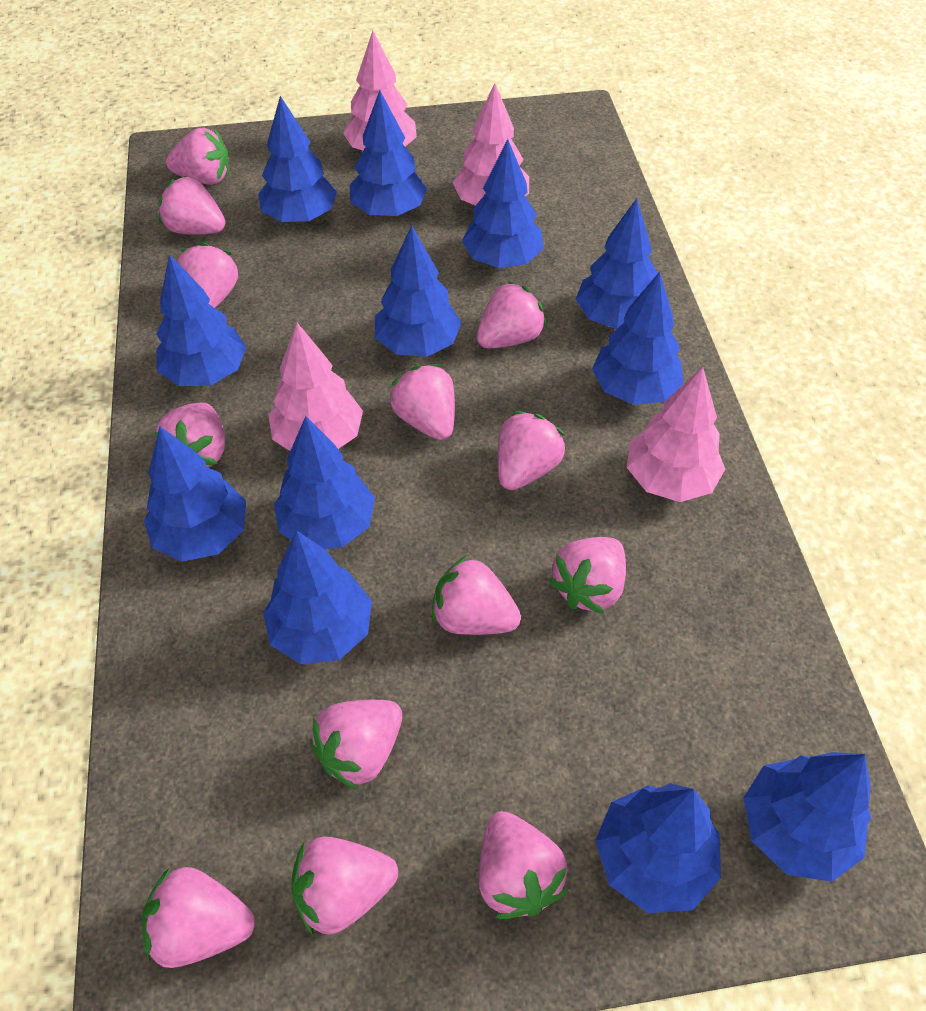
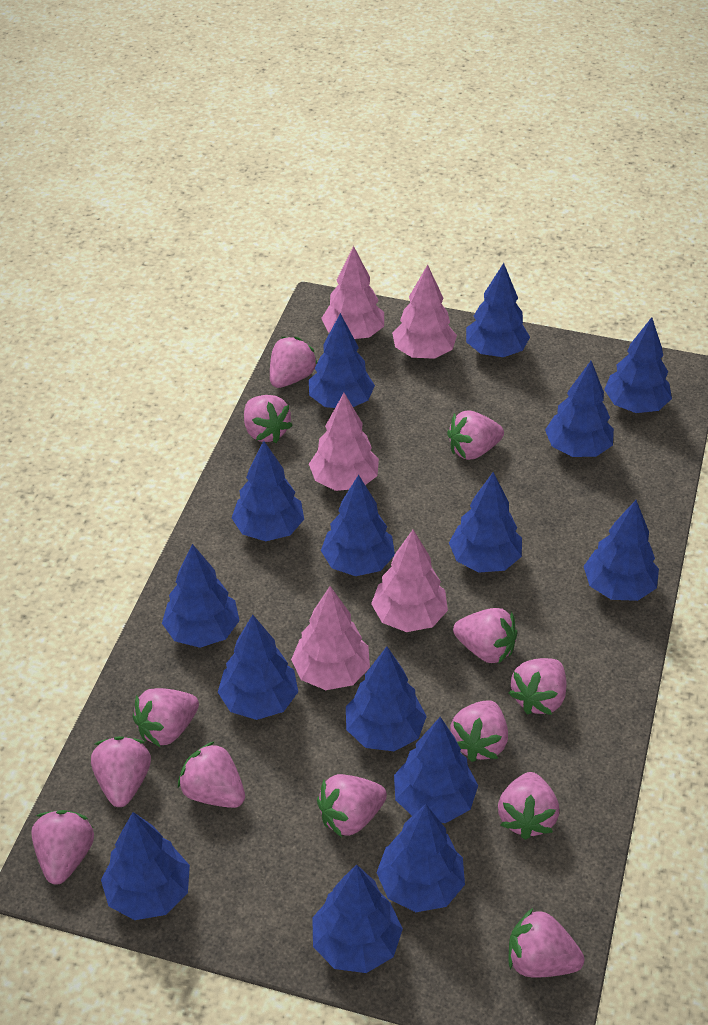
blue tree: [144,426,246,562] [156,254,246,386] [258,96,337,223] [263,531,372,664] [274,416,375,549] [349,90,427,217] [375,225,461,357] [462,139,544,268] [576,198,658,329] [592,272,684,405] [595,783,721,913] [743,752,871,882] = 12 -> [101,812,190,920] [162,544,240,648] [218,615,298,720] [232,441,304,541] [309,313,375,408] [312,864,403,973] [321,475,395,576] [346,646,427,751] [376,804,465,912] [394,717,478,823] [449,472,522,572] [466,263,530,357] [545,361,614,457] [583,500,659,601] [604,317,672,413] = 15
pink tree: [268,323,363,451] [343,31,417,151] [453,83,529,206] [627,367,725,502] = 4 -> [291,586,370,690] [309,393,379,491] [321,246,384,339] [371,530,448,632] [392,265,457,359] = 5

